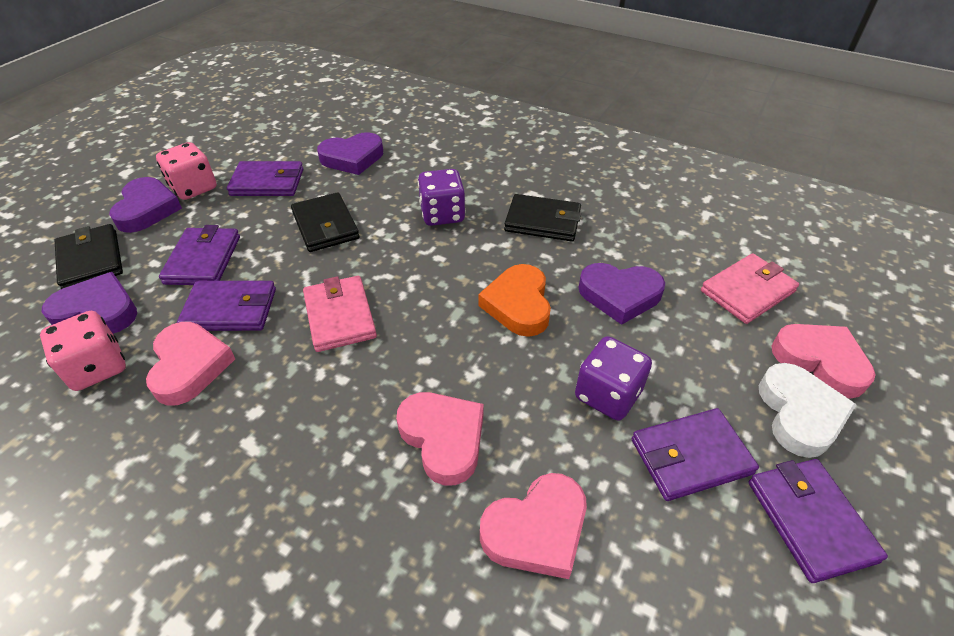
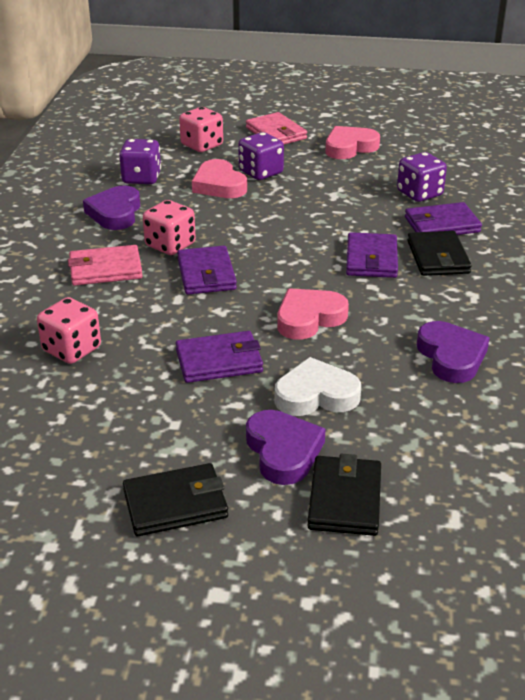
orange heart: [479,264,551,337] = 1 -> none = 0
pink dice: [40,311,126,391] [156,142,217,200] = 2 -> [37,297,101,364] [143,200,196,255] [179,107,223,152] = 3
pink heart: [146,322,235,406] [396,392,484,486] [480,473,587,579] [771,324,876,399] = 4 -> [192,159,247,198] [277,288,349,340] [326,126,380,159] = 3
purple dice: [418,169,466,226] [575,336,652,421] = 2 -> [119,139,161,184] [238,132,284,180] [397,152,447,202] = 3
purple heart: [42,272,137,334] [109,177,182,233] [317,132,383,175] [578,263,665,325] = 4 -> [83,185,140,230] [246,410,325,485] [417,321,490,383] = 3
purple wallet: [159,225,240,285] [177,281,276,331] [227,161,303,196] [632,408,759,501] [749,459,888,583] = 5 -> [176,331,263,383] [177,246,237,294] [346,232,398,278] [405,202,482,235] = 4

